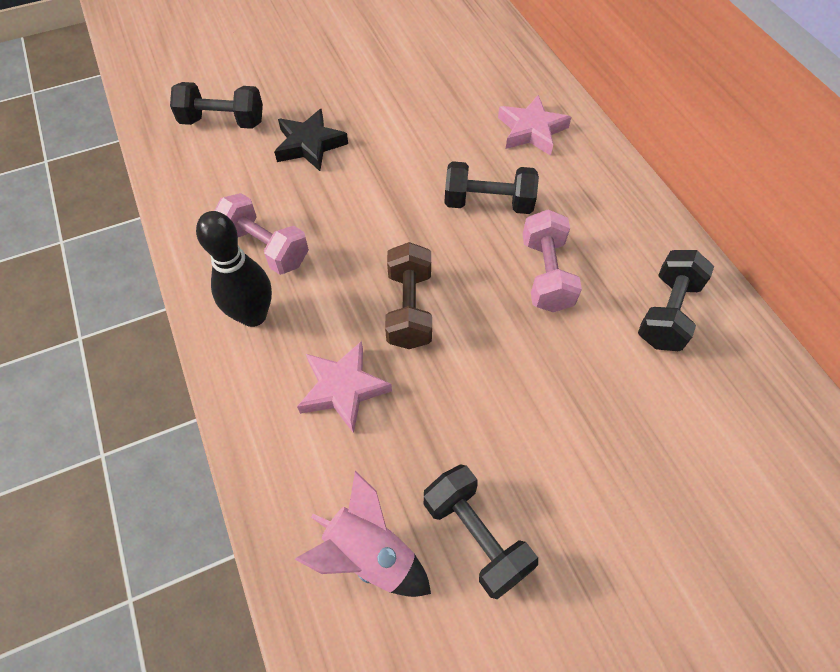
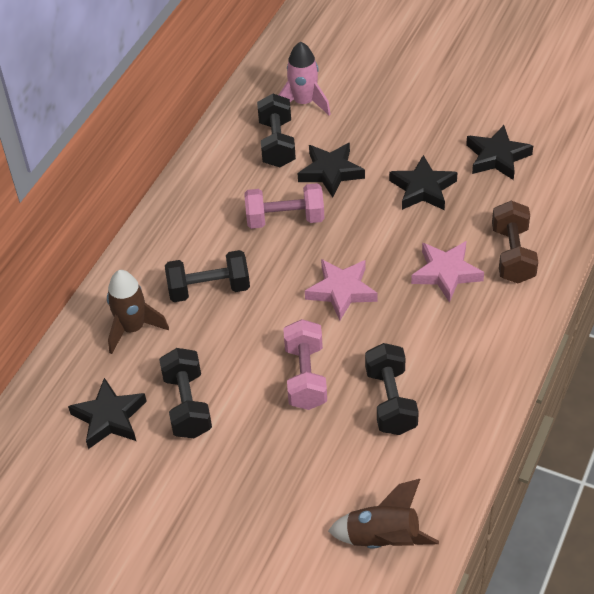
black bowling pin: [196,211,272,327] = 1 -> none = 0
black star: [274,108,348,171] = 1 -> [68,378,147,449] [298,143,365,198] [389,155,458,210] [466,125,533,180] = 4
brown rocket: none = 0 -> [107,270,169,354] [328,479,439,549] = 2

